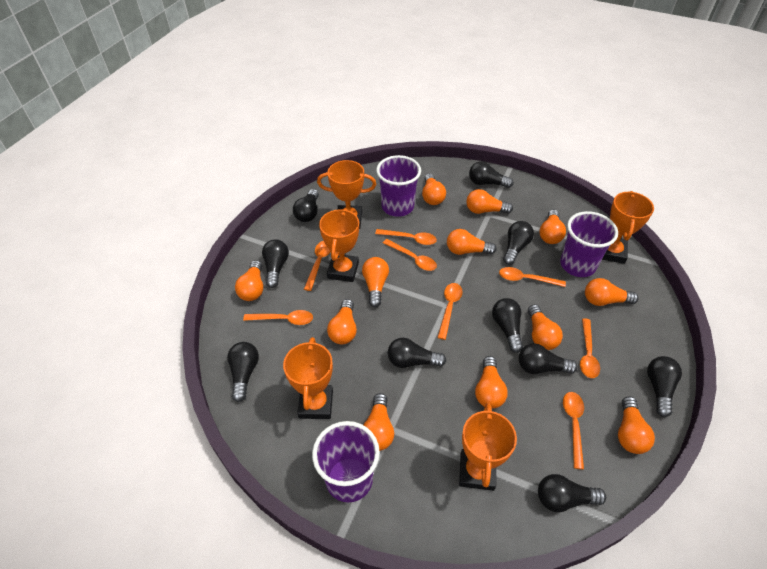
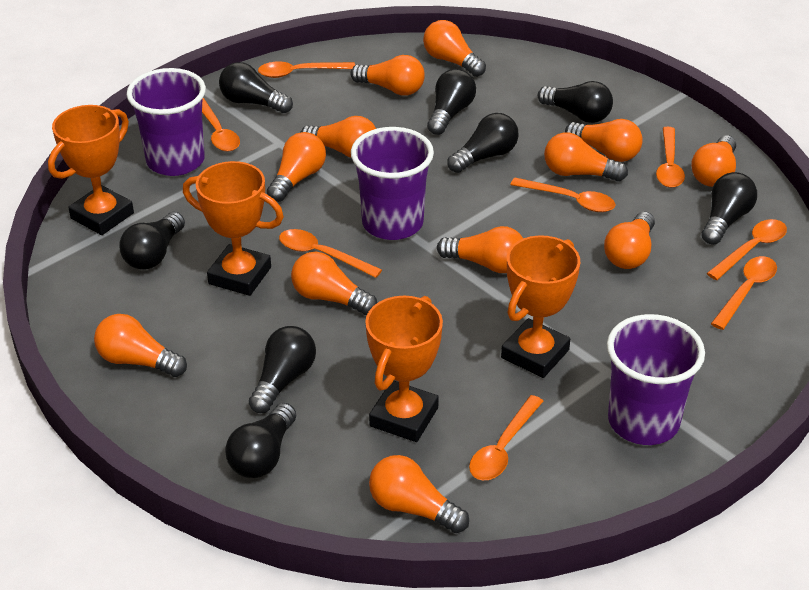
black light bulb: [227,342,259,402] [262,239,289,288] [293,189,319,222] [388,338,446,368] [469,161,514,188] [492,298,523,353] [503,221,534,265] [519,343,578,374] [538,474,606,512] [647,356,682,417] = 10 -> [119,212,185,270] [219,62,293,113] [225,403,296,478] [249,326,316,413] [427,69,476,135] [447,113,519,173] [538,81,613,123] [701,172,757,245] = 8
orange trophy: [283,337,333,419] [317,160,376,229] [319,208,359,282] [459,403,517,491] [602,191,654,264] = 5 -> [48,105,134,235] [183,161,284,296] [365,296,443,442] [501,235,580,378] = 4

